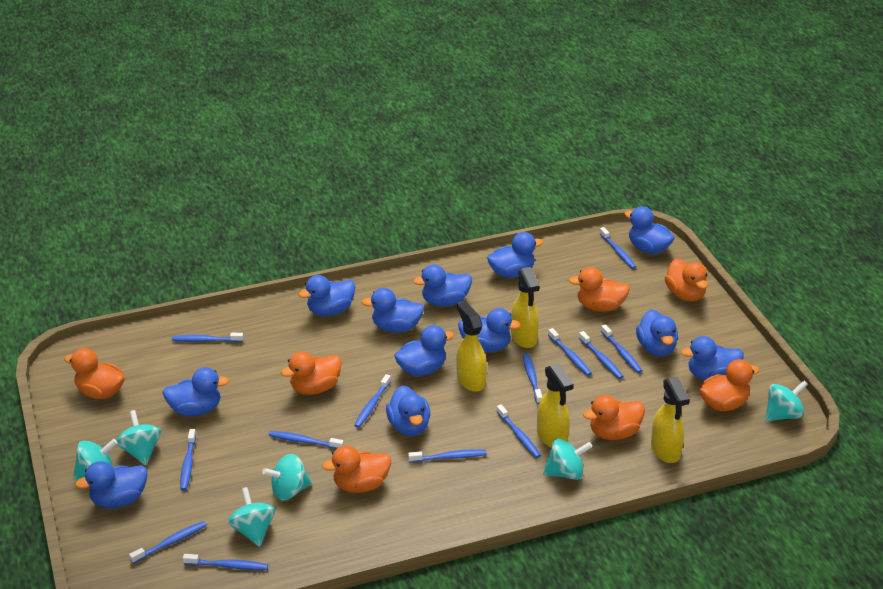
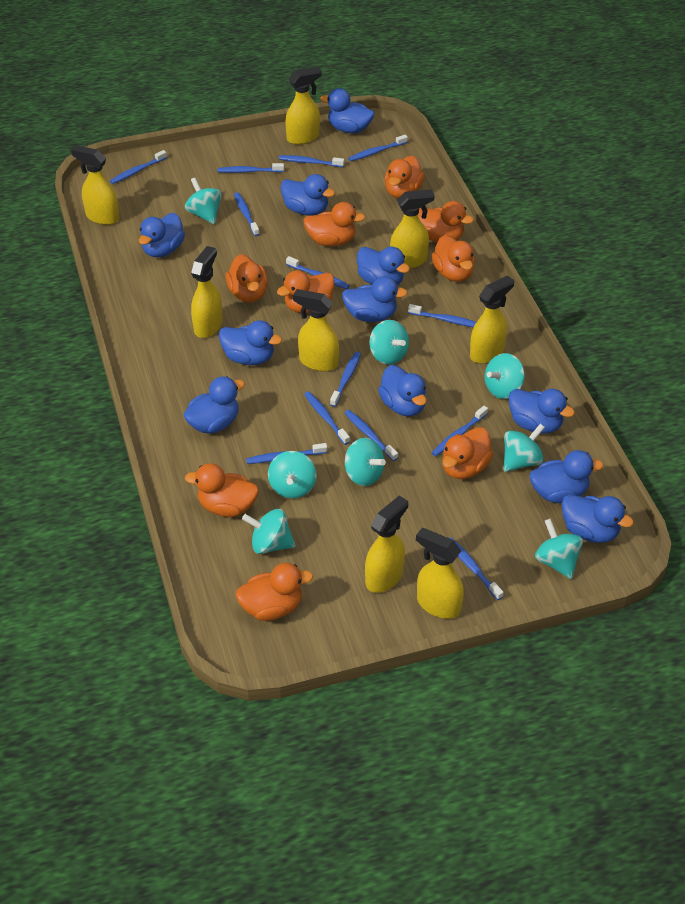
blue duck: [75,461,147,508] [162,367,229,416] [298,275,355,316] [362,288,424,333] [386,385,430,436] [394,325,454,376] [413,264,472,306] [458,308,521,352] [487,232,543,278] [624,206,674,254] [636,309,678,356] [681,336,743,380] = 12 -> [139,213,185,258] [183,376,245,434] [219,320,282,365] [281,174,335,216] [320,88,374,133] [342,276,408,322] [357,247,410,285] [378,365,427,416] [509,389,575,434] [530,450,604,503] [562,494,634,543] = 11
orange duck: [64,348,125,399] [281,352,342,395] [322,445,391,493] [569,267,630,312] [583,395,645,440] [665,259,708,302] [700,359,760,411] = 7 -> [185,463,259,517] [225,254,268,302] [235,563,313,621] [277,270,335,313] [303,202,366,246] [384,156,425,198] [418,201,474,242] [432,235,475,282] [442,427,493,479] = 9
turquoise spinning top: [73,439,117,480] [116,410,161,465] [228,487,275,547] [262,454,312,500] [543,439,592,480] [765,380,808,422] = 6 -> [185,178,222,224] [242,509,296,554] [268,451,317,498] [345,438,386,486] [369,320,409,365] [485,353,525,399] [503,424,545,472] [535,518,583,579] = 8
yellow spray bottle: [456,301,487,392] [511,267,539,348] [537,363,574,447] [651,377,690,463] = 4 -> [71,145,119,225] [191,246,223,338] [285,67,322,145] [293,289,339,371] [365,496,408,593] [390,189,434,268] [416,528,464,619] [470,275,514,364] = 8

